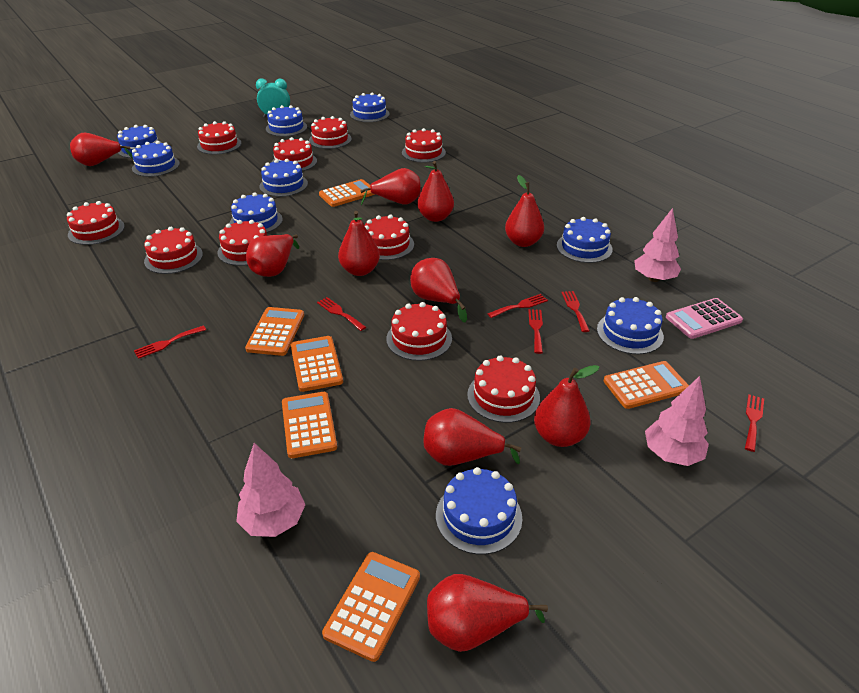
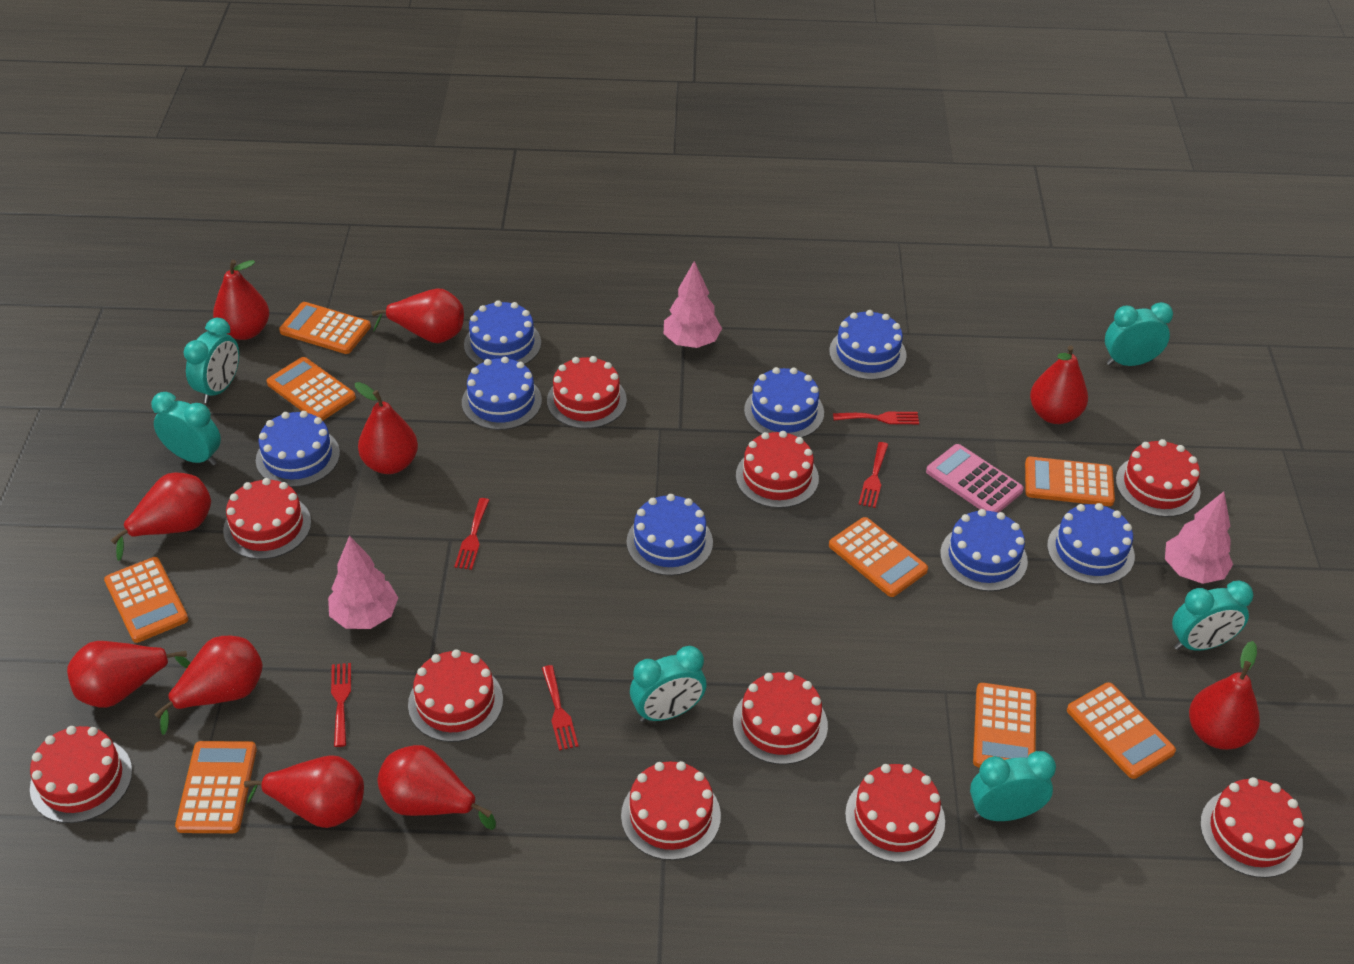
blue cake: [117,125,162,158] [132,141,180,177] [230,193,283,233] [259,159,308,197] [266,105,307,137] [350,93,390,122] [436,467,522,555] [557,217,613,263] [597,297,664,354] = 9 -> [256,411,340,487] [462,357,542,430] [464,300,541,365] [627,494,713,576] [744,367,824,438] [829,310,907,380] [940,509,1028,591] [1047,503,1135,584] = 8
orange calculator: [245,307,304,356] [282,392,337,458] [291,336,343,392] [319,179,375,207] [322,552,420,662] [604,361,689,409] = 6 -> [104,557,188,643] [175,741,257,833] [267,357,356,421] [279,302,371,354] [829,517,928,597] [973,683,1036,767] [1025,457,1115,506] [1067,682,1176,779] = 8
red fork: [134,325,206,359] [317,297,366,331] [488,294,548,318] [528,309,543,354] [561,291,590,332] [745,395,764,452] = 6 -> [331,663,351,747] [454,498,489,570] [542,665,578,751] [833,412,919,424] [859,442,888,508] = 5
turquoise clock: [256,79,290,117] = 1 -> [151,392,221,465] [183,318,239,403] [630,646,706,722] [970,751,1056,821] [1105,302,1173,366] [1172,581,1253,651] = 6

